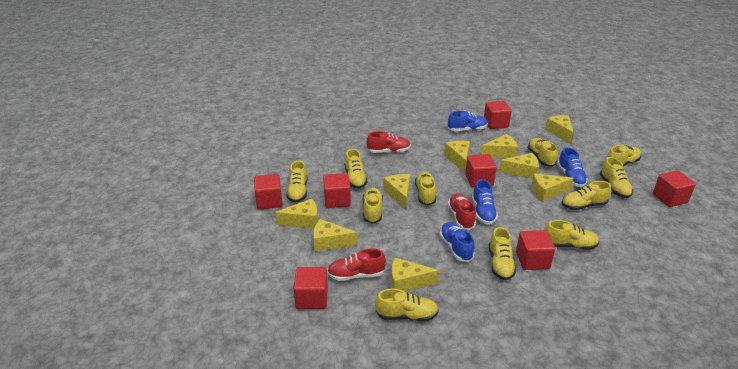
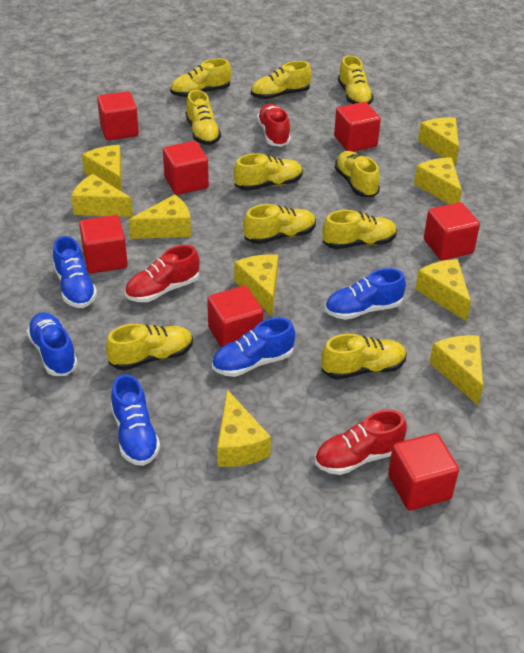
blue shoe: [439,222,474,262] [448,111,488,131] [472,179,498,224] [557,147,588,187] = 4 -> [27,312,78,376] [53,236,97,308] [111,374,160,466] [212,317,295,377] [325,268,406,320] = 5
yellow shoe: [286,160,307,203] [345,149,367,189] [363,187,383,224] [375,288,439,321] [415,171,436,205] [489,227,516,280] [528,138,558,167] [544,220,599,250] [561,181,611,210] [600,157,633,198] [607,145,641,167] = 11 -> [106,324,193,370] [170,58,231,97] [186,90,221,145] [234,153,303,191] [243,204,316,244] [251,61,312,99] [321,334,407,380] [323,210,397,249] [335,151,380,198] [338,55,374,104] = 10

